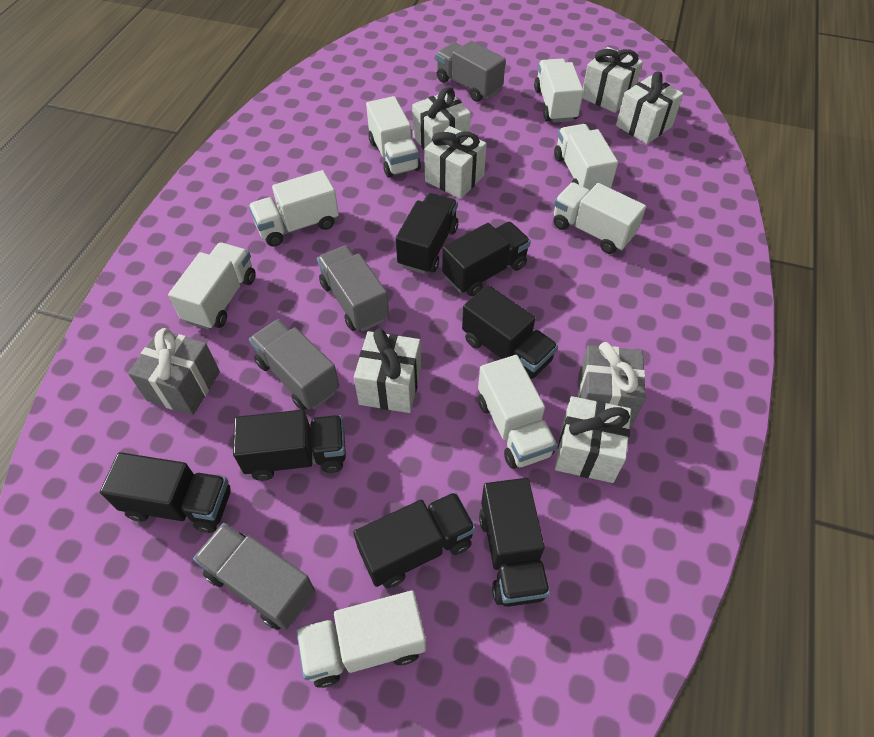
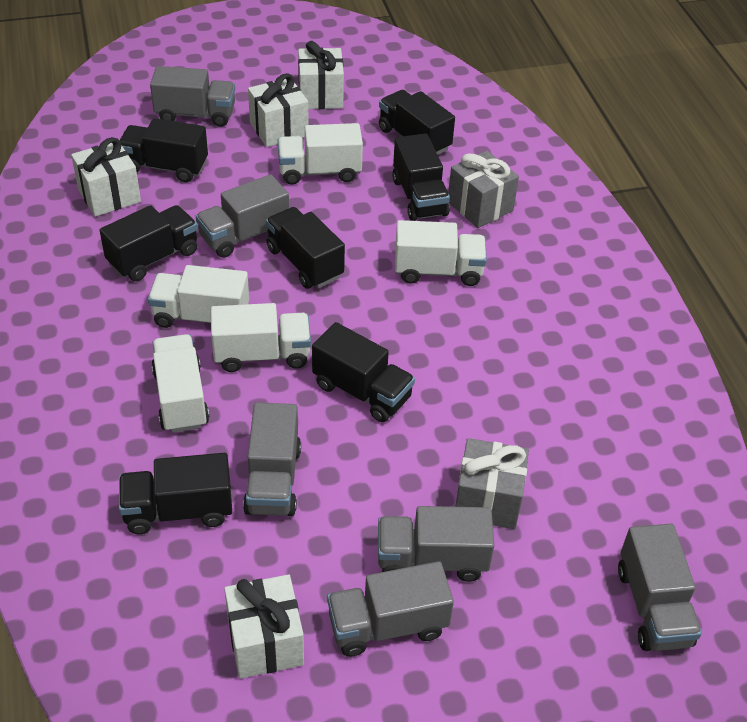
grey truck: [193,523,315,630] [249,319,339,410] [317,245,389,332] [436,41,506,102] = 4 -> [150,66,235,127] [196,174,289,258] [243,403,301,516] [327,561,454,657] [378,506,494,582] [618,524,702,651] = 6
white gift: [354,329,421,413] [412,87,471,150] [424,126,487,199] [555,396,631,483] [582,47,643,113] [616,71,683,144] = 6 -> [71,137,141,217] [224,574,304,679] [248,73,309,147] [298,41,344,109] = 4
white truck: [168,242,256,330] [249,170,339,247] [296,591,426,688] [366,96,421,178] [478,355,557,469] [534,59,584,123] [553,182,646,254] [554,124,618,190] = 8 -> [148,265,249,328] [152,334,209,433] [211,303,311,372] [277,123,363,185] [395,220,487,286] = 5

